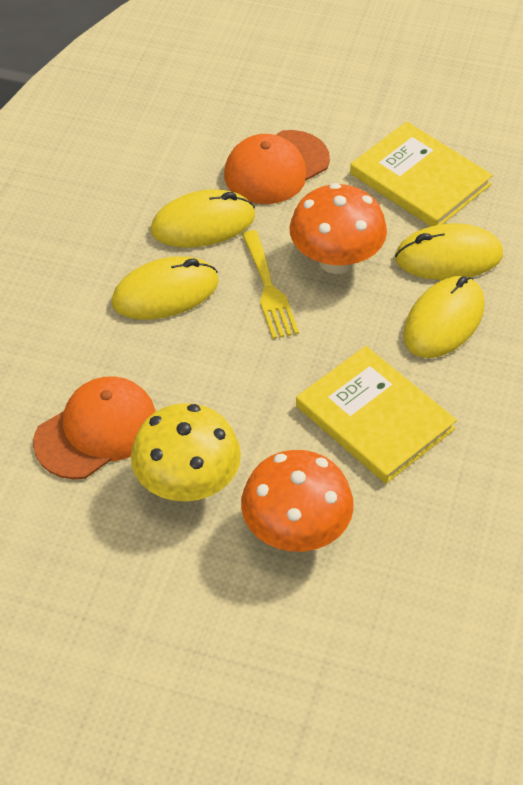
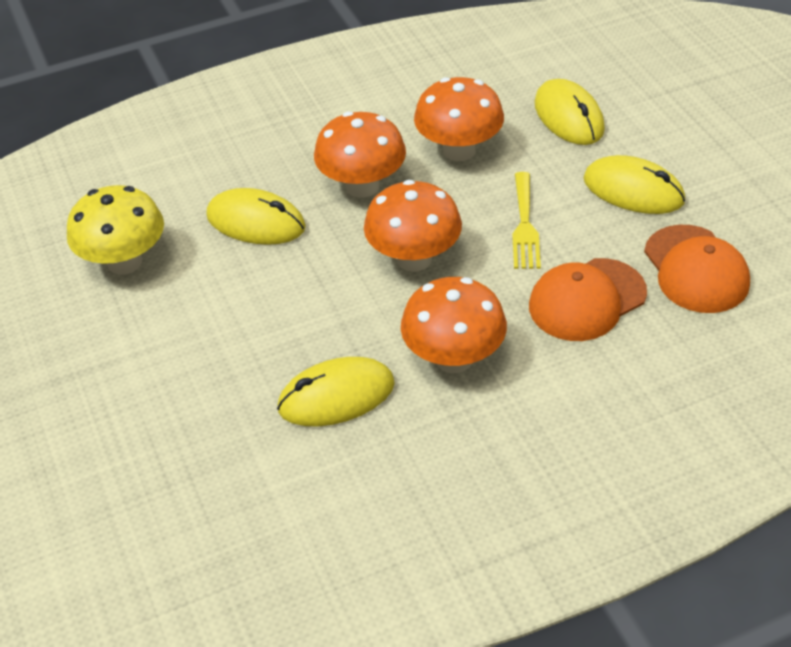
orange mushroom: [241,450,354,552] [290,183,387,274] = 2 -> [314,111,406,198] [364,180,462,272] [401,277,507,373] [414,77,504,161] = 4
yellow book: [296,346,457,484] [350,122,493,226] = 2 -> none = 0

